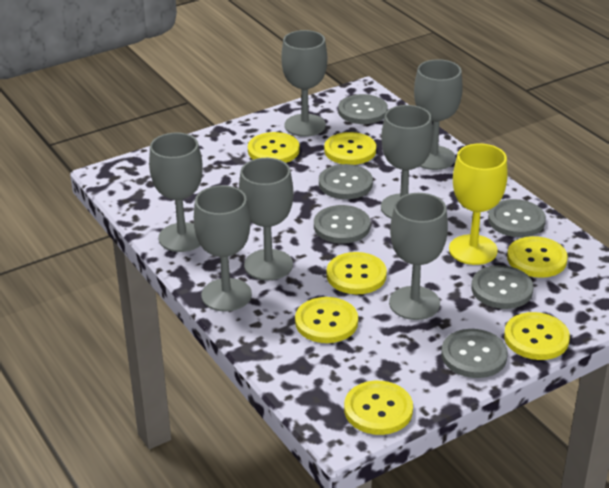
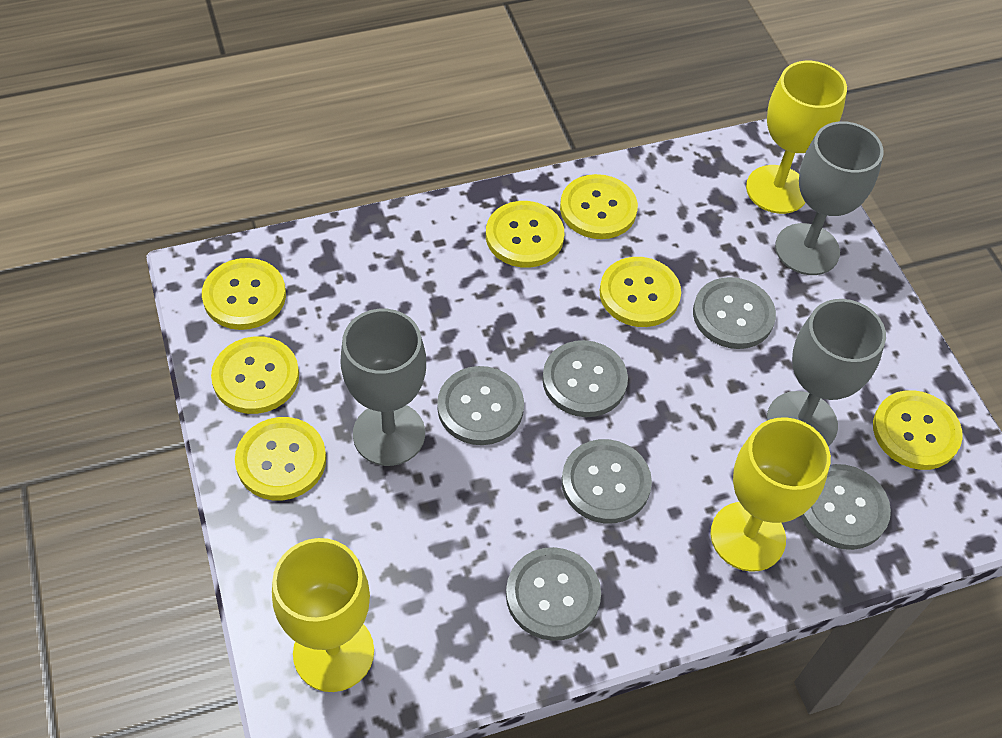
grey goblet: [149,133,203,252] [194,185,252,312] [239,158,294,280] [281,30,327,137] [381,105,433,218] [389,193,448,320] [414,59,463,170] = 7 -> [340,309,426,466] [767,299,886,446] [775,121,884,275] = 3
yellow goblet: [449,144,508,265] = 1 -> [272,538,374,692] [711,417,831,572] [746,61,847,214] = 3

